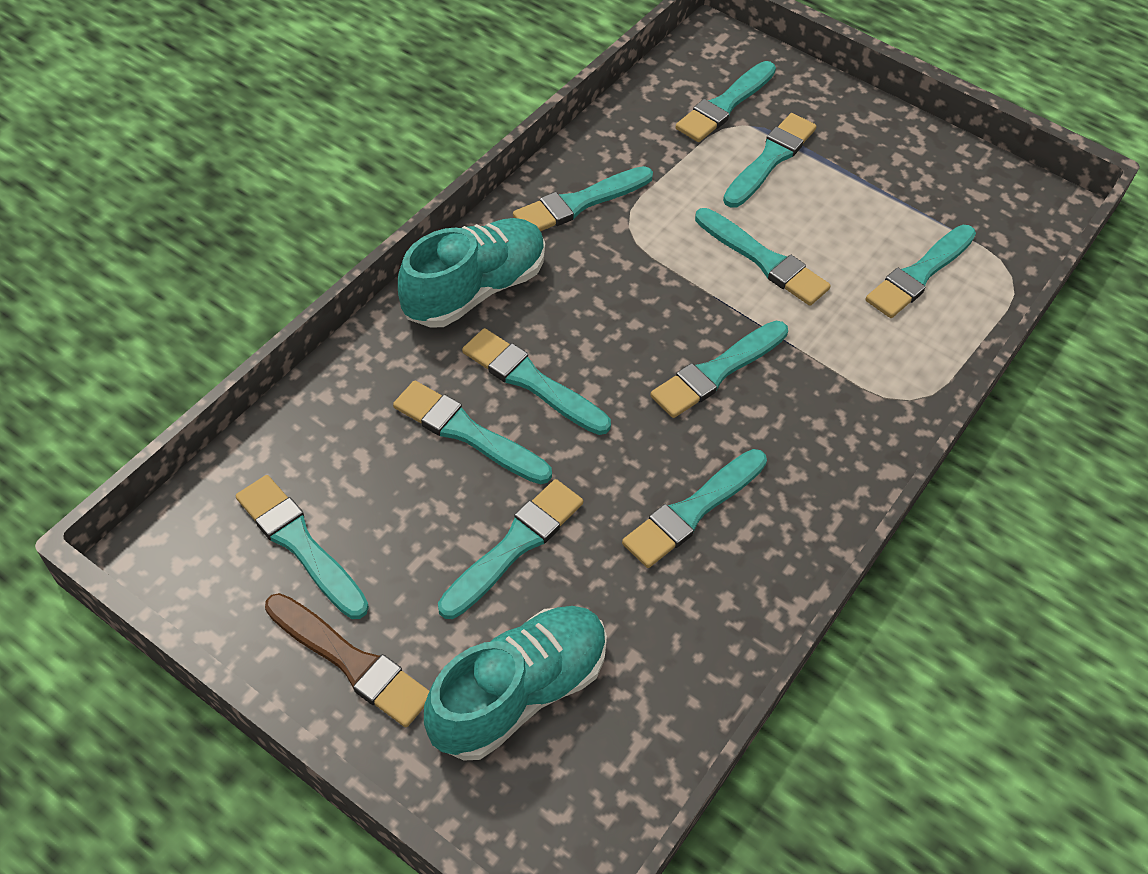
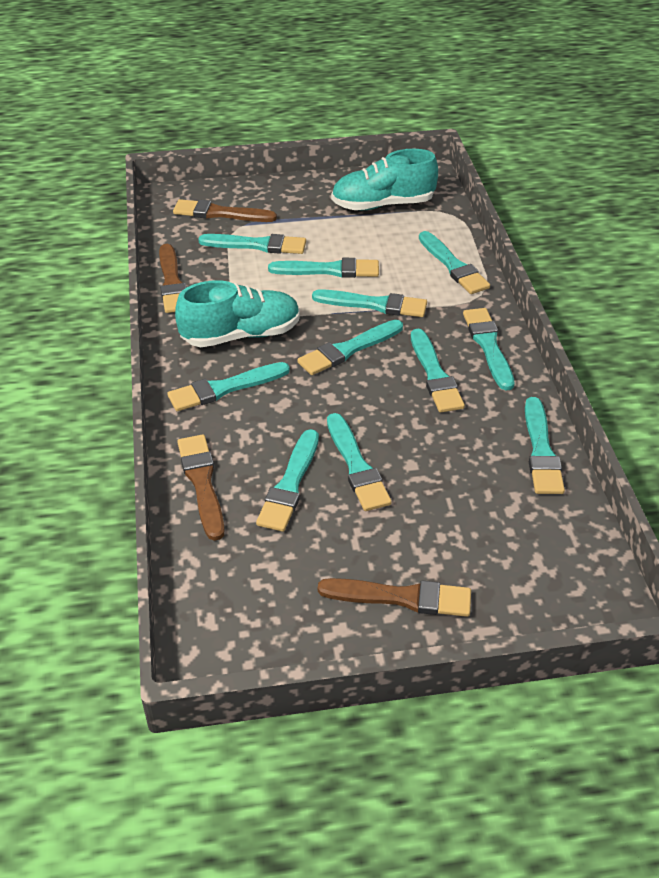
brown brush: [265,593,429,727] = 1 -> [159,244,186,313] [173,199,277,222] [177,435,225,541] [318,578,471,617] = 4

